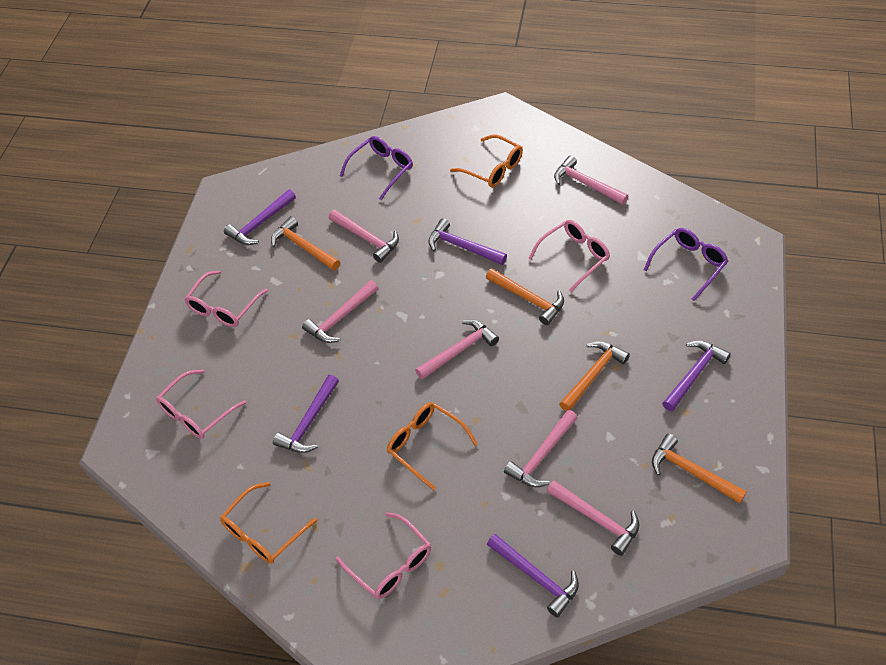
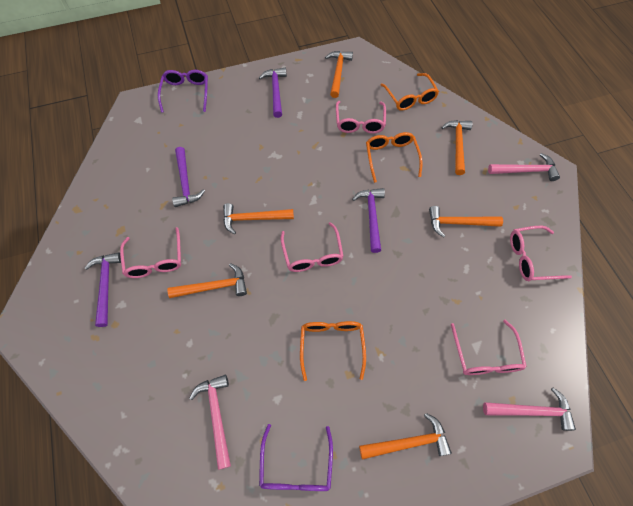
orange hammer: [271,216,340,271] [486,268,564,325] [559,341,630,411] [652,434,747,504] = 4 -> [167,263,247,298] [223,203,294,234] [325,51,353,98] [359,413,452,460] [429,206,503,237] [441,120,473,175] = 6
pink glasses: [156,369,247,439] [185,270,268,327] [335,512,431,599] [528,220,610,292] = 4 -> [120,227,181,278] [280,222,344,272] [336,101,386,134] [451,320,527,375] [510,226,572,281] = 5
pink hammer: [302,280,378,343] [329,210,399,263] [415,319,499,380] [504,410,578,487] [547,480,639,556] [554,156,628,205] = 6 -> [189,375,231,470] [483,388,576,431] [488,153,560,181] = 3
purple hammer: [224,189,296,245] [273,375,339,453] [428,218,507,265] [487,534,579,618] [662,340,731,411] = 5 -> [85,252,121,327] [172,147,205,207] [259,68,287,118] [352,188,385,253] = 4

